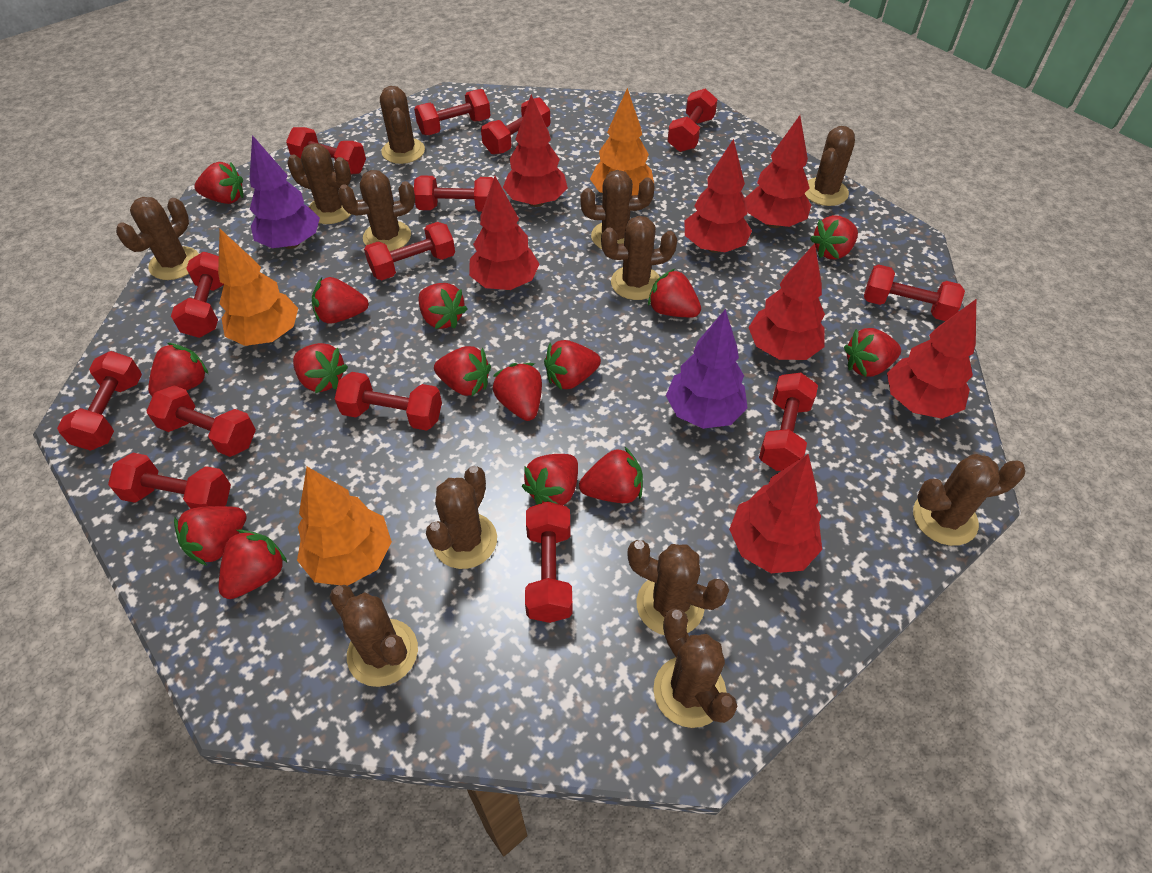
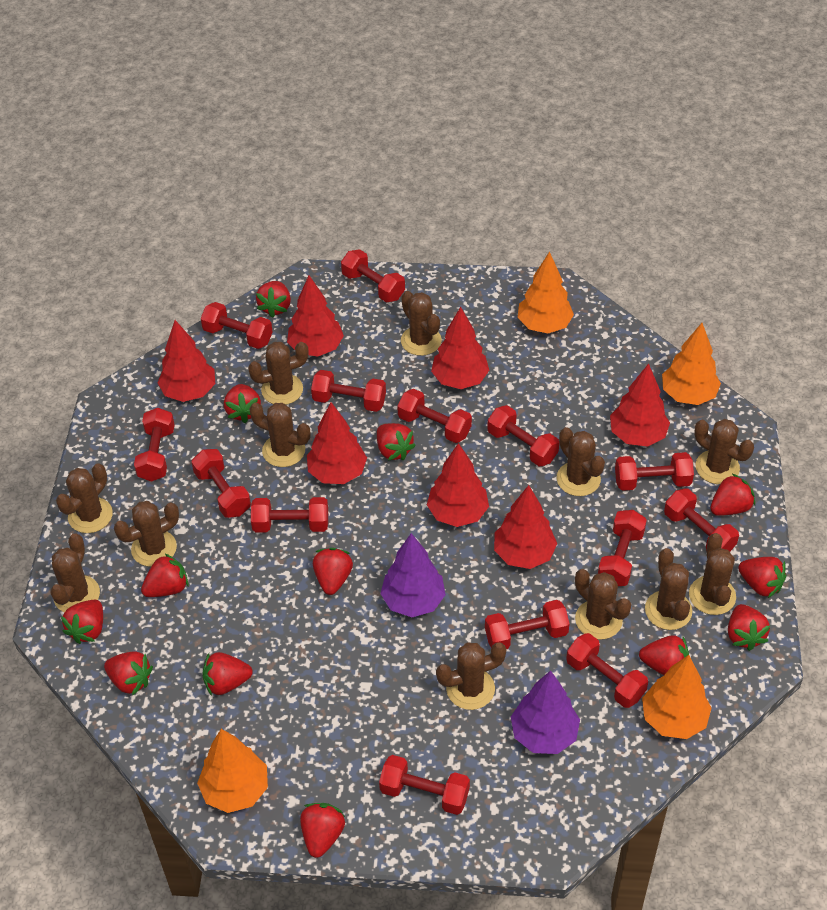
orange tree: [218,229,298,346] [297,467,392,586] [590,88,654,196] = 3 -> [197,729,268,813] [517,252,574,333] [642,655,712,739] [662,323,721,405] = 4
red strawberry: [148,343,208,397] [174,506,247,566] [195,162,243,204] [219,530,287,599] [293,343,348,393] [312,277,369,324] [418,283,467,329] [434,346,491,396] [493,363,542,421] [522,454,578,505] [544,340,601,390] [579,447,643,503] [648,269,701,317] [810,215,858,259] [844,328,901,377] = 15 -> [61,600,103,644] [104,651,153,696] [141,554,189,597] [202,652,253,696] [224,384,261,423] [256,281,291,318] [300,803,345,858] [313,548,353,595] [377,423,416,460] [639,635,689,675] [710,474,755,516] [728,604,770,651] [738,557,786,598] = 13

